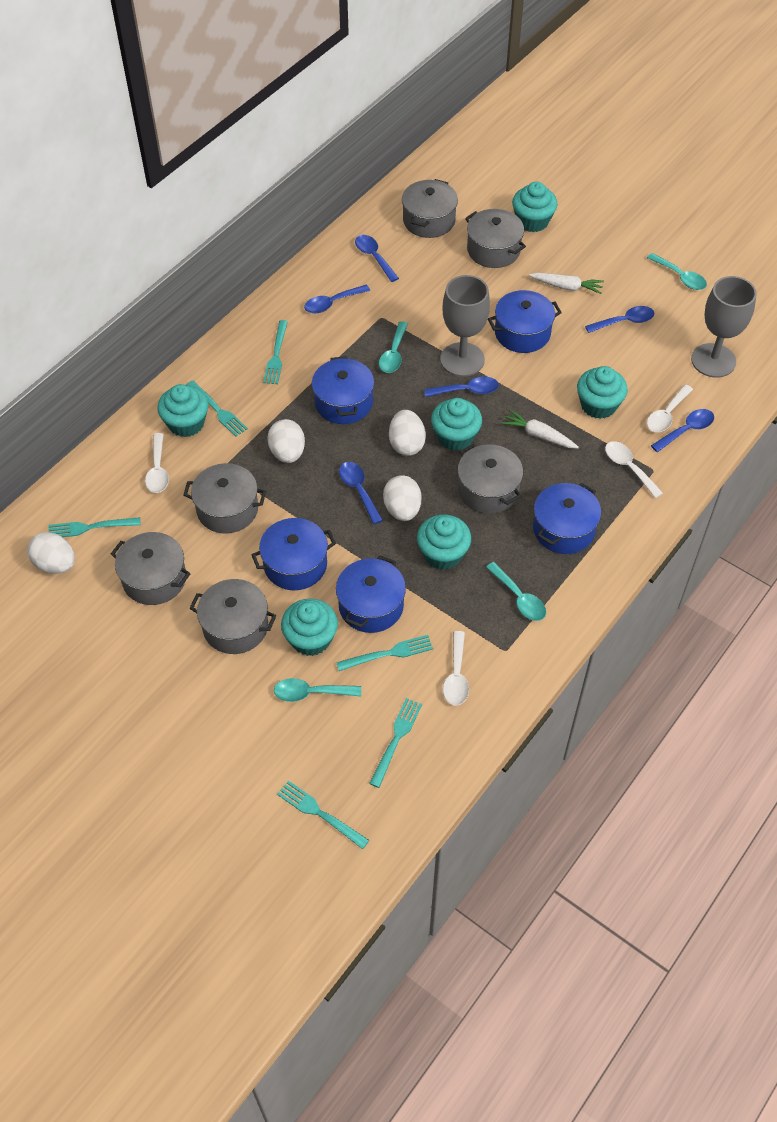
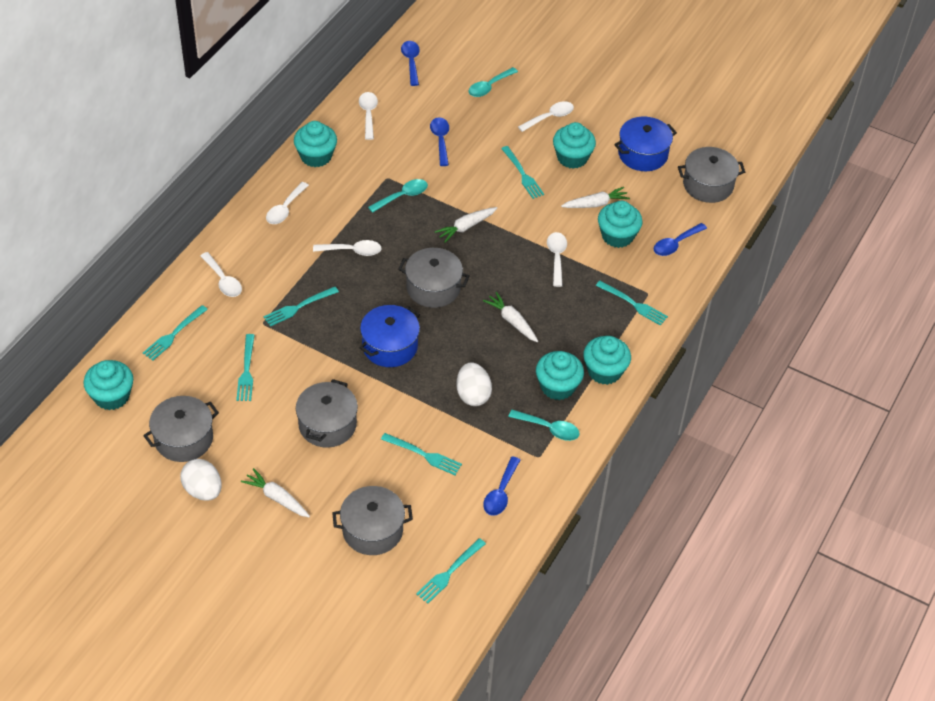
blue pot: [252,518,336,590] [312,356,374,424] [336,555,406,633] [488,290,562,353] [533,483,601,554] = 5 -> [360,305,420,367] [614,117,677,171] = 2
blue spoon: [304,285,370,314] [339,462,383,524] [355,235,399,282] [424,377,499,397] [585,306,655,333] [651,409,714,452] = 6 -> [401,41,420,86] [430,117,449,166] [483,456,520,516] [654,223,707,256] = 4
grey goblet: [440,275,490,377] [691,276,757,378] = 2 -> none = 0
grey pot: [111,532,191,605] [183,463,266,533] [190,579,276,654] [402,179,458,238] [457,444,523,514] [465,209,526,268] = 6 -> [143,396,219,462] [296,379,358,448] [332,486,413,555] [398,248,470,308] [678,147,745,203] = 5
turquoise fork: [49,517,140,537] [186,380,248,437] [263,320,288,384] [277,781,369,849] [336,635,433,671] [369,698,422,788] = 6 -> [143,305,208,360] [236,334,255,401] [263,286,339,326] [381,433,462,475] [416,538,486,604] [501,146,544,199] [596,281,668,326] = 7
turquoise spoon: [274,678,361,702] [379,321,408,373] [486,562,546,621] [647,253,707,290] = 4 -> [368,179,428,213] [469,67,518,97] [508,410,580,441] = 3
white carrot: [501,410,579,448] [529,273,604,294] = 2 -> [241,468,310,517] [435,207,497,243] [483,292,538,342] [561,187,630,208] = 4
white egg: [27,532,75,574] [267,419,305,463] [383,475,421,521] [389,410,426,456] = 4 -> [180,459,222,501] [457,363,492,406] = 2
white spoon: [145,433,169,493] [443,631,469,706] [605,441,663,498] [647,385,693,432] = 4 -> [200,252,242,297] [266,182,309,224] [313,240,382,256] [359,92,378,140] [518,101,574,132] [547,232,567,287] = 6

